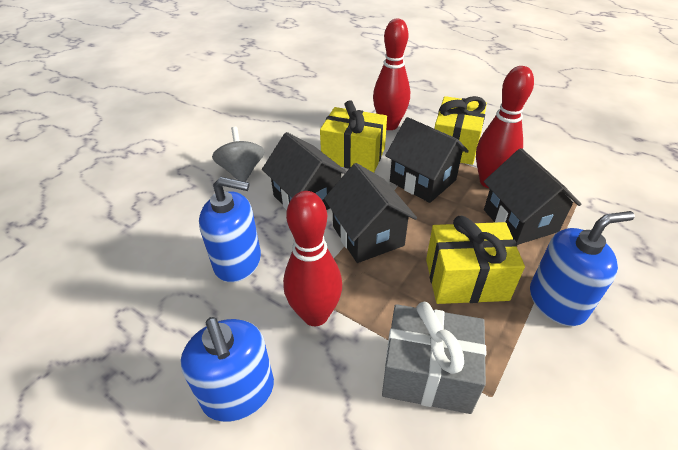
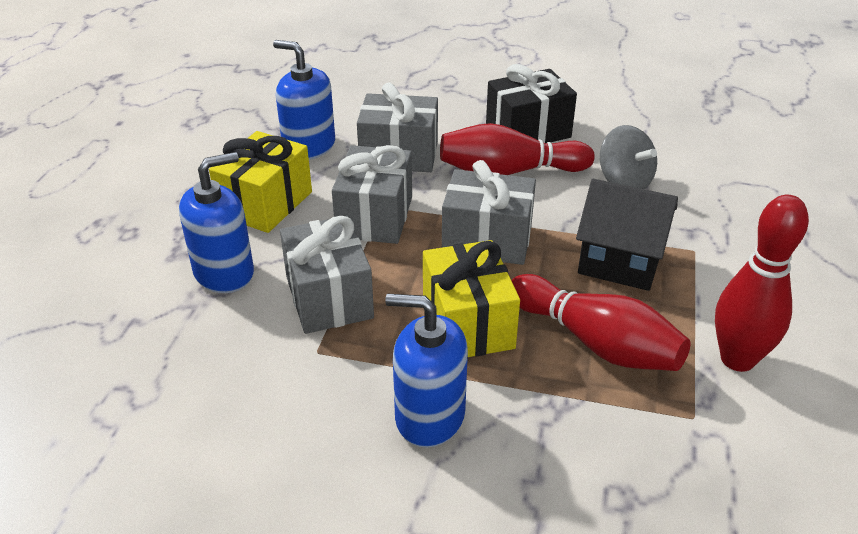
black gift: none = 0 -> [486,64,577,143] = 1
black house: [262,132,347,210] [324,163,417,263] [385,117,469,203] [484,148,581,245] = 4 -> [576,179,678,291] = 1
grey gift: [382,302,486,414] = 1 -> [280,216,374,334] [332,145,412,244] [357,83,438,172] [442,160,536,265] = 4
yellow gift: [320,100,387,173] [426,216,525,304] [434,96,487,165] = 3 -> [209,131,312,233] [423,240,520,357] = 2

